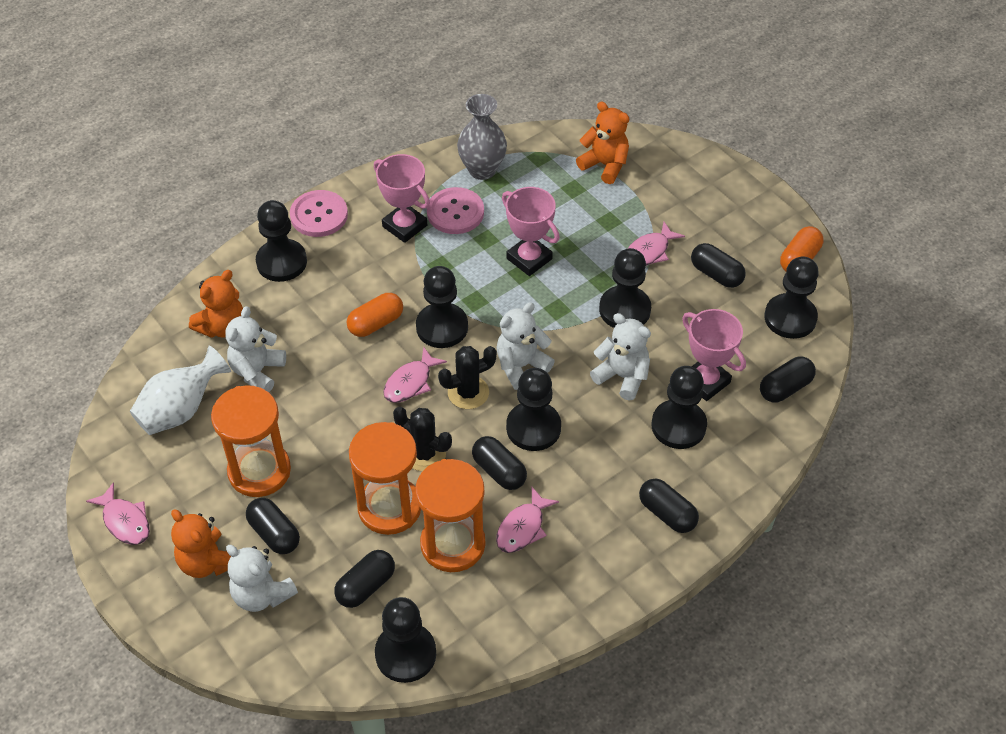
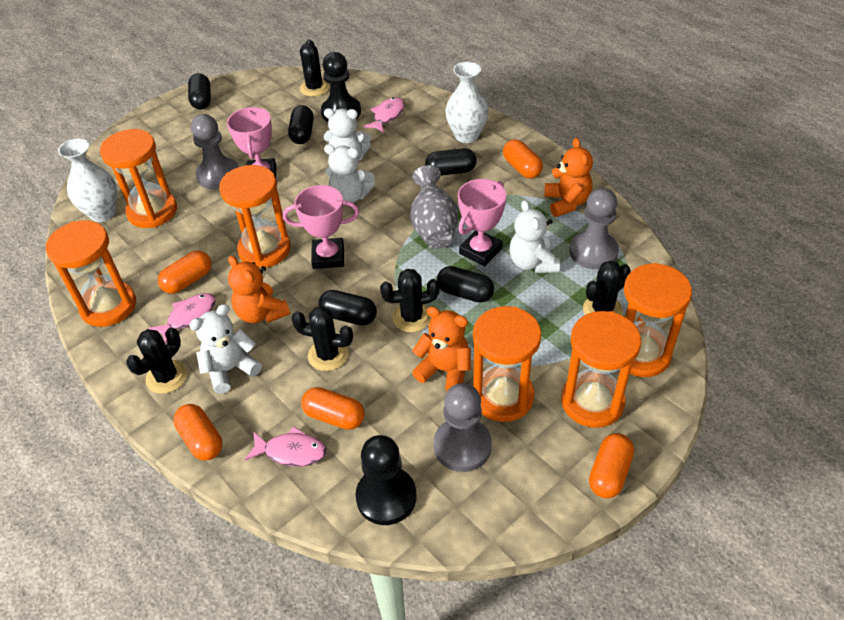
black cactus: [393,407,452,471] [438,346,497,409] = 2 -> [126,327,187,394] [291,306,353,371] [300,39,329,97] [380,269,439,332] [583,261,631,315] = 5
black capsule: [246,498,300,554] [334,550,395,608] [472,436,527,490] [639,479,699,533] [691,243,746,288] [760,357,816,403] = 6 -> [188,73,211,109] [288,105,314,144] [318,290,377,325] [425,148,477,176] [437,266,494,303] = 5
black pawn: [256,200,307,282] [375,597,436,683] [416,266,468,348] [506,368,561,451] [599,248,651,328] [652,366,707,449] [764,256,819,339] = 7 -> [321,52,361,122] [355,435,416,525] = 2
grey pawn: none = 0 -> [191,114,238,189] [434,383,492,472] [569,188,619,269] = 3
orange capsule: [347,293,403,337] [780,226,823,271] = 2 -> [158,250,212,294] [173,404,222,460] [301,387,365,430] [503,139,543,179] [589,433,634,499] = 5
orange hourglass: [211,385,291,497] [349,422,421,535] [415,459,486,572] = 3 -> [45,220,136,327] [100,129,177,228] [219,165,290,268] [473,306,541,422] [561,311,641,428] [624,263,692,377] = 6
pink button: [290,190,348,237] [427,187,484,234] = 2 -> none = 0
pink fish: [86,482,150,545] [383,346,447,403] [496,487,559,553] [628,222,685,266] = 4 -> [149,293,216,344] [244,427,327,467] [363,97,405,133] = 3
white vase: [130,346,231,435] = 1 -> [58,139,117,222] [445,62,489,143] = 2

